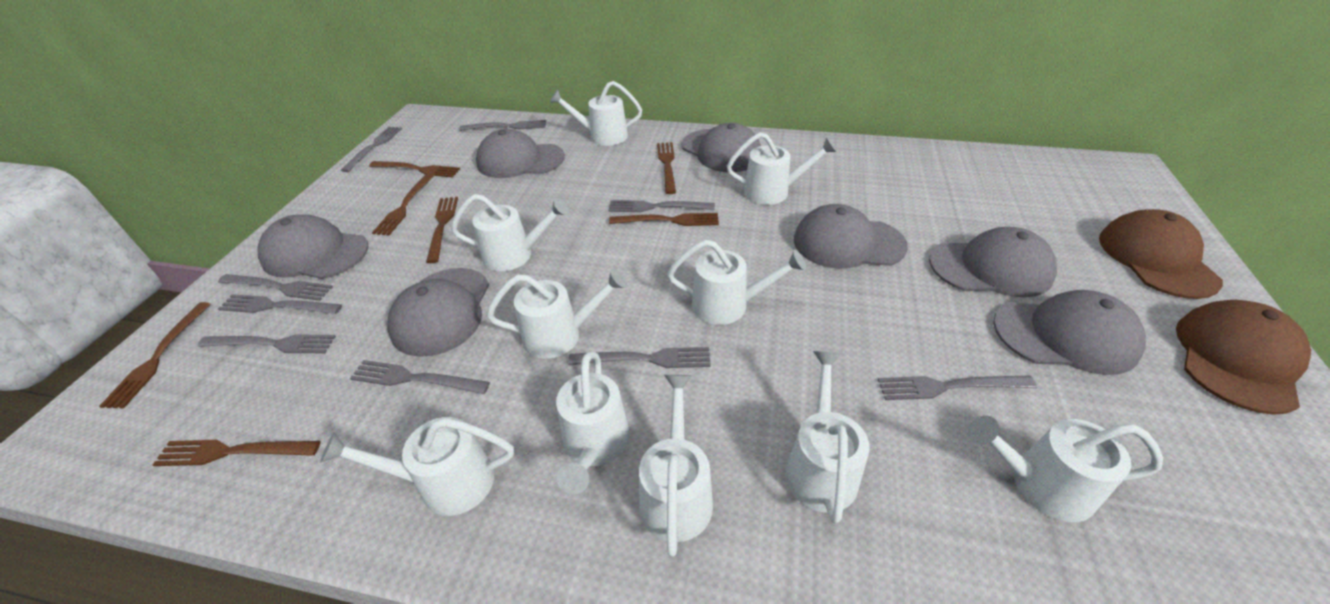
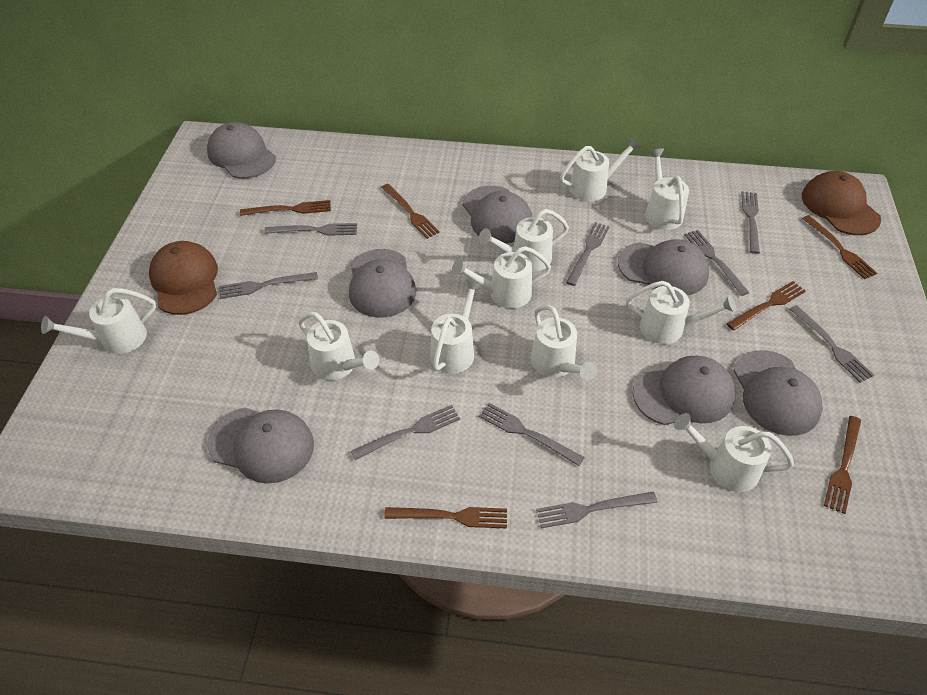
brown fork: [99,302,211,408] [153,440,320,466] [369,161,460,177] [372,174,434,236] [426,197,458,263] [609,213,719,226] [657,142,676,194] = 7 -> [240,200,331,216] [381,184,440,239] [384,507,507,529] [727,281,806,330] [802,215,877,279] [824,416,861,514] = 6

